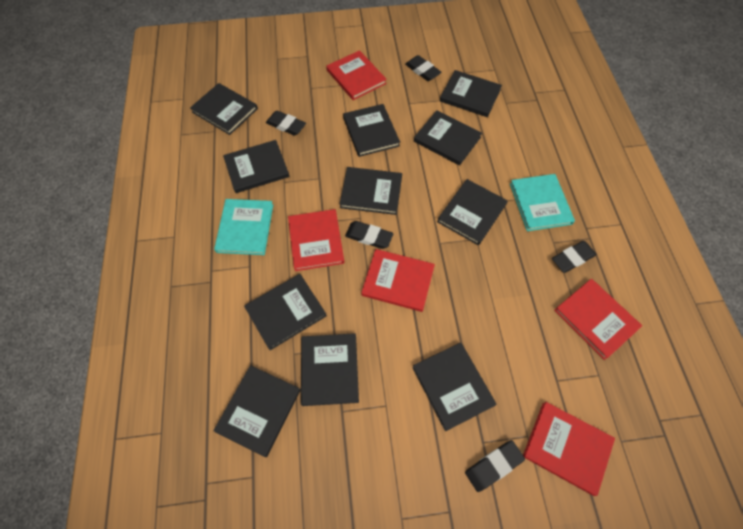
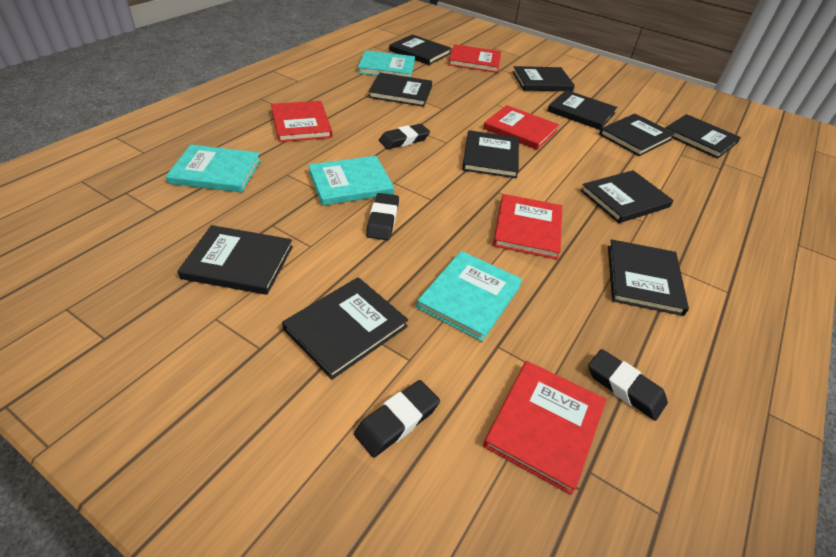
black eraser: [266,110,306,136] [345,221,394,249] [405,55,442,81] [465,440,525,492] [552,241,597,273] = 5 -> [354,380,440,457] [366,193,399,240] [379,124,430,149] [588,349,668,421] = 4
turquoise book: [214,199,273,255] [510,174,575,231] = 2 -> [166,145,261,192] [308,156,394,206] [358,50,415,77] [416,251,523,342] = 4

